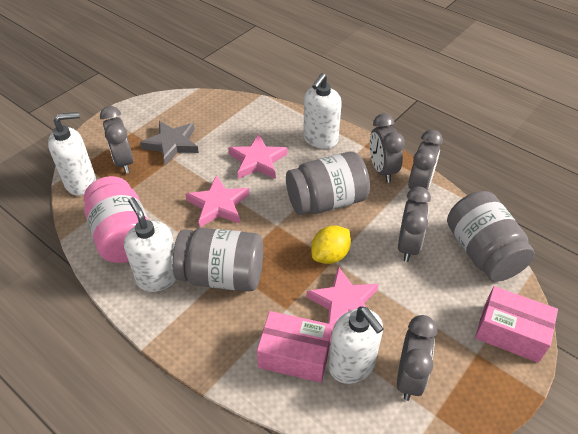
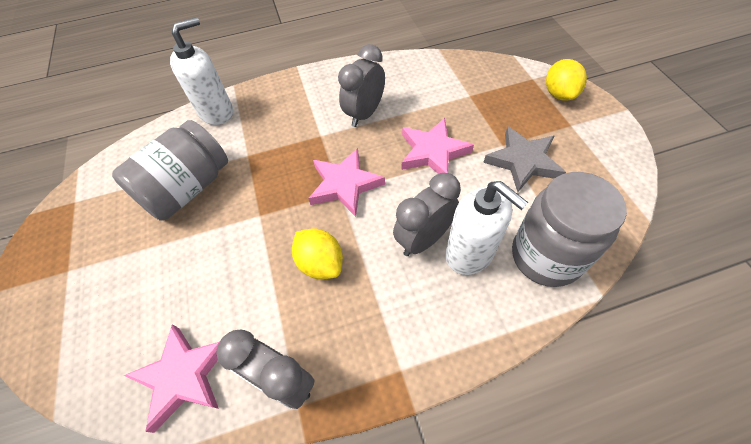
grey clock: [100,106,134,173] [369,114,405,183] [397,315,437,401] [398,186,431,262] [408,130,443,190] = 5 -> [217,330,315,409] [338,44,385,127] [393,173,461,256] = 3
grey jar: [172,228,263,291] [286,151,370,215] [447,191,535,282] = 3 -> [112,120,228,221] [512,172,627,287] = 2
pink box: [257,311,333,383] [475,286,558,363] = 2 -> none = 0
pink jar: [84,176,149,263] = 1 -> none = 0
white soap dispenser: [48,112,96,196] [124,197,177,292] [303,73,342,149] [329,306,384,384] = 4 -> [170,17,233,125] [445,181,528,275] = 2
yellow lemon: [311,225,351,264] = 1 -> [292,228,343,279] [546,59,587,101] = 2

